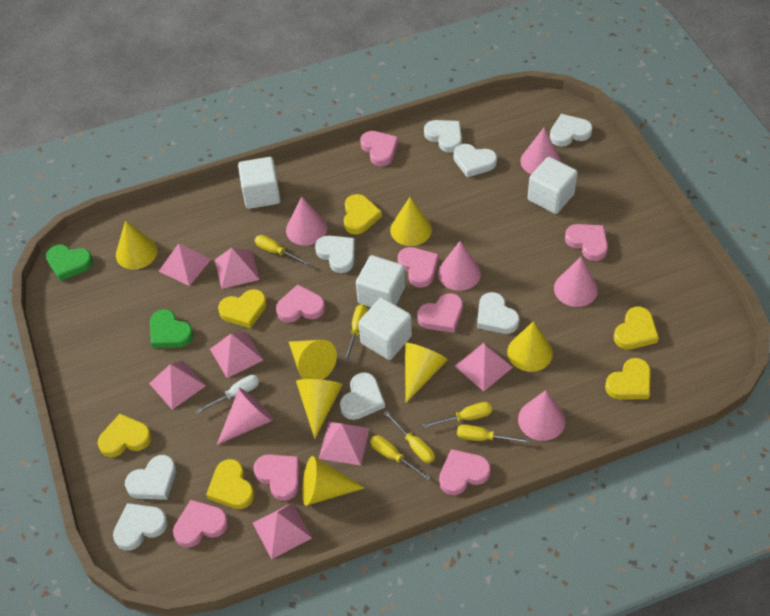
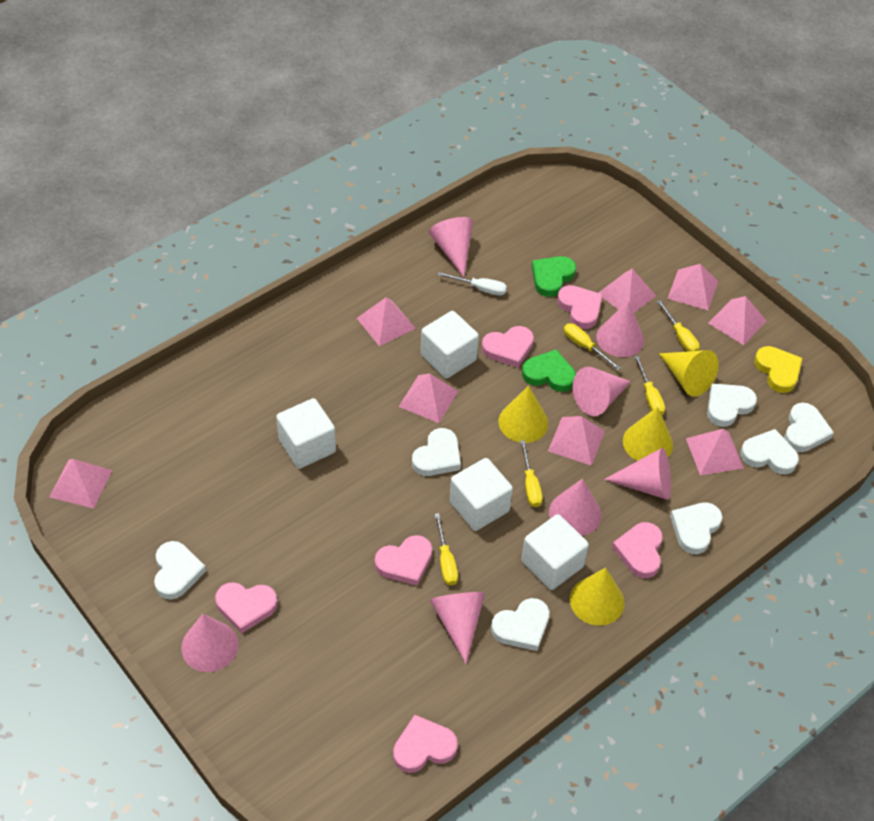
pink cone: [217,388,273,445] [286,196,327,246] [438,241,481,291] [518,390,566,441] [520,128,561,174] [554,257,598,307] = 6 -> [181,614,238,672] [429,217,473,277] [430,592,485,664] [549,478,601,536] [573,367,631,416] [596,301,644,357] [604,448,671,500] = 7
pink heart: [173,500,228,548] [253,454,299,501] [276,284,325,323] [360,131,398,166] [398,247,439,288] [417,293,463,333] [439,449,491,495] [565,224,608,261] = 8 -> [215,582,278,633] [375,535,432,586] [393,715,458,773] [481,326,534,368] [557,285,603,329] [612,522,663,578] = 6
pink pyramid: [149,360,206,410] [158,243,212,286] [210,332,263,378] [215,248,259,289] [253,503,312,559] [319,422,370,466] [455,343,513,391] = 7 -> [49,459,113,508] [357,297,416,346] [399,374,458,423] [548,416,605,466] [598,269,656,313] [668,264,718,311] [686,429,744,476] [708,296,767,345] = 8
white heart: [113,503,168,551] [125,455,176,500] [315,235,355,273] [340,372,385,420] [424,120,462,153] [453,144,497,177] [477,292,519,334] [550,114,593,147] = 8 -> [154,541,206,600] [412,428,461,476] [491,598,549,651] [670,503,722,554] [707,383,757,427] [740,429,799,474] [784,403,834,452] = 7
yellow cone: [116,220,158,269] [289,340,337,380] [296,379,343,439] [302,456,365,506] [390,197,432,246] [405,343,448,403] [507,321,553,372] = 7 -> [498,386,548,443] [570,568,625,626] [623,407,673,461] [659,350,719,397] = 4
yellow heart: [98,414,152,457] [206,459,254,509] [218,289,267,328] [344,194,382,234] [605,358,651,399] [614,307,659,349] = 6 -> [754,346,802,393] = 1
yellow screwdriver: [255,235,310,265] [344,304,368,362] [370,435,431,480] [384,411,435,463] [423,402,492,428] [457,424,530,443] = 6 -> [434,513,458,586] [520,440,543,507] [564,323,621,370] [634,356,665,415] [657,300,700,352] = 5

